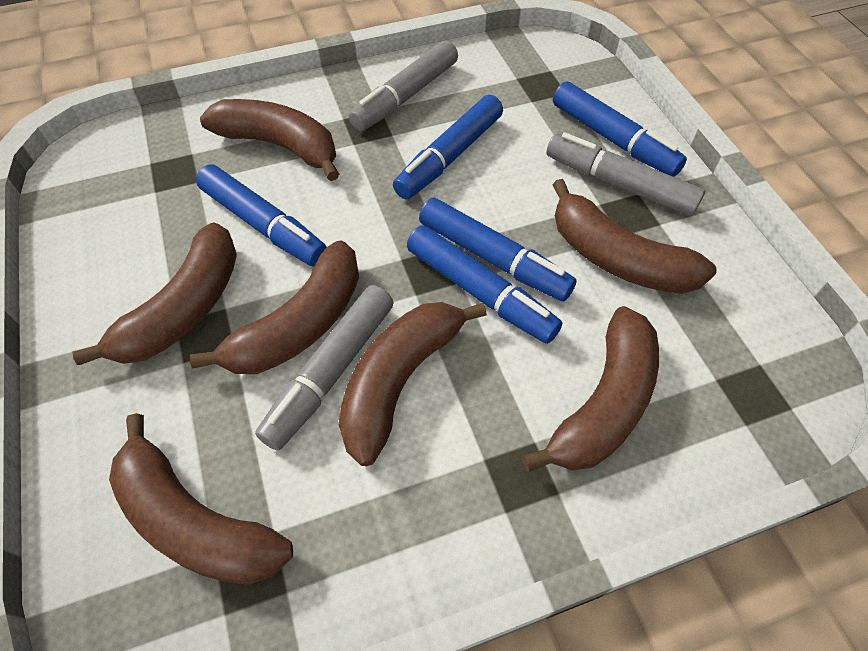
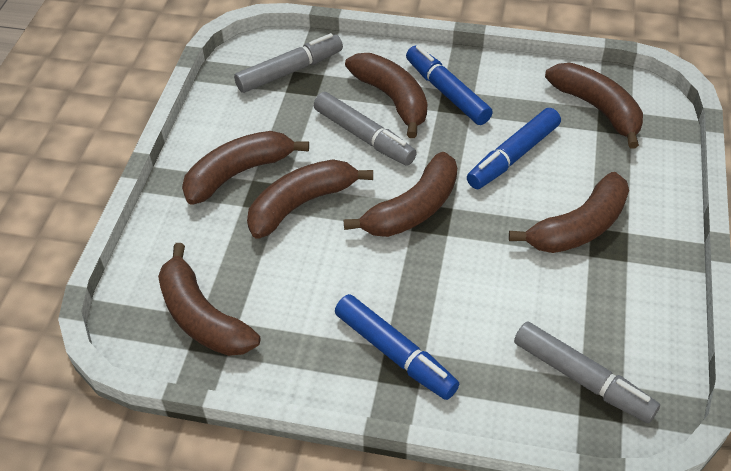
blue marker: [196,164,327,267] [393,95,503,199] [407,225,563,344] [419,198,577,302] [553,81,687,177] = 5 -> [335,294,459,400] [406,45,493,125] [467,108,561,189] = 3

